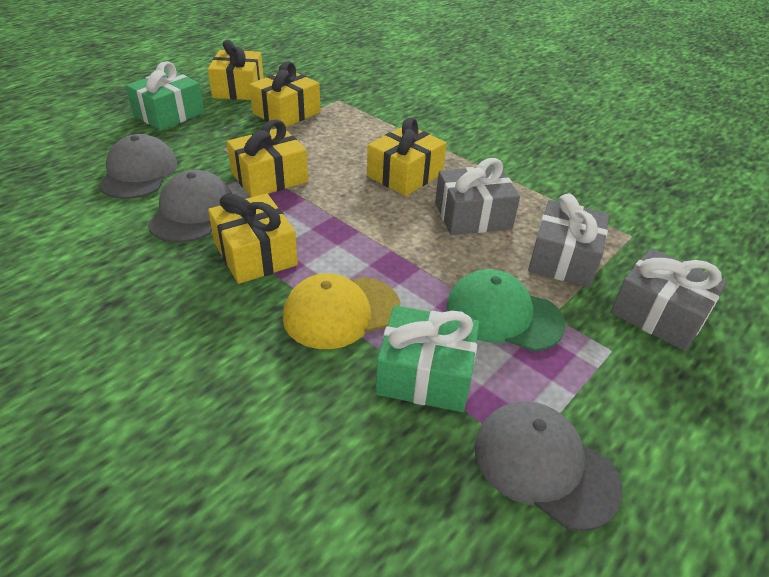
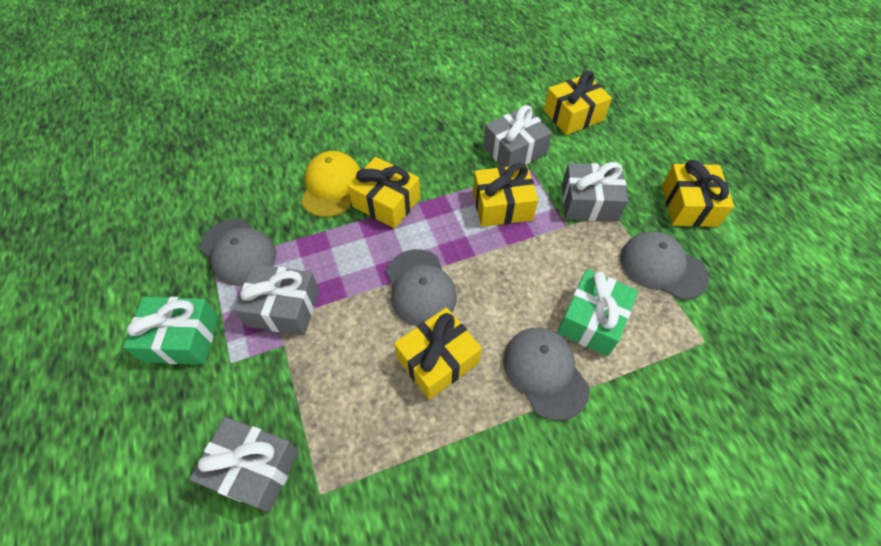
green cap: [446,269,565,351] = 1 -> none = 0
grey cap: [98,134,177,199] [148,170,232,243] [474,401,622,531] = 3 -> [200,219,276,286] [386,249,457,326] [503,328,589,421] [620,231,709,300] = 4
grey gift: [435,158,520,235] [528,193,609,287] [611,248,727,351] = 3 -> [190,417,299,513] [234,264,319,335] [483,105,552,167] [562,162,628,221] = 4

